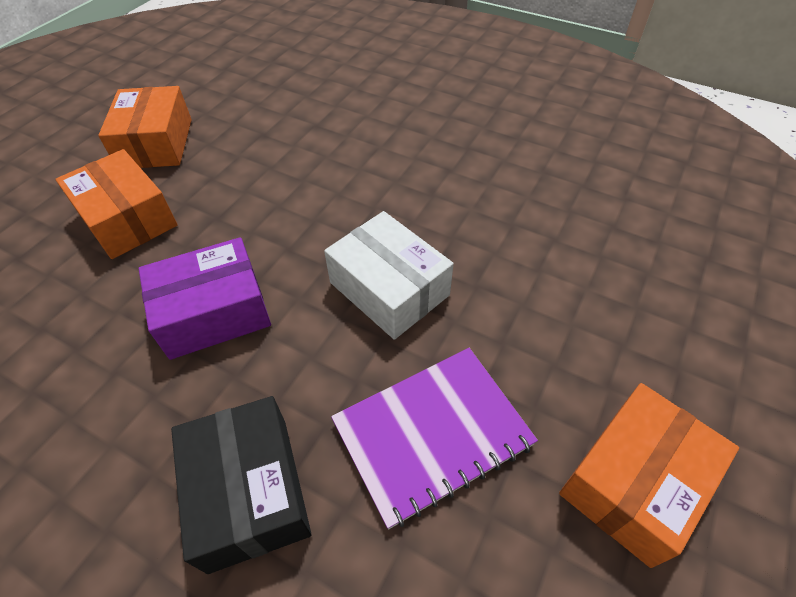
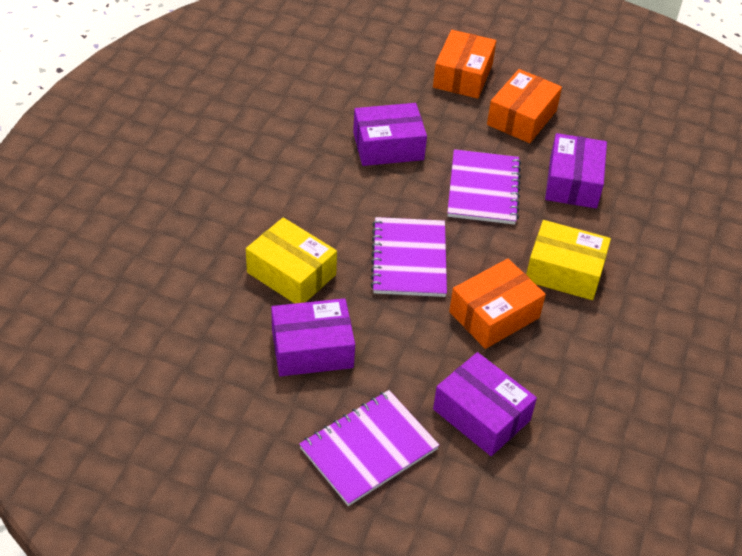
black box: [171,396,311,574] = 1 -> none = 0
purple box: [138,237,271,360] = 1 -> [271,298,355,376] [353,103,427,166] [433,352,537,456] [545,133,607,208] = 4
purple notebook: [331,348,538,529] = 1 -> [299,390,439,506] [371,217,447,297] [447,149,521,225] = 3
white box: [324,211,454,340] = 1 -> none = 0
yellow box: none = 0 -> [246,217,337,304] [526,220,611,300] = 2

